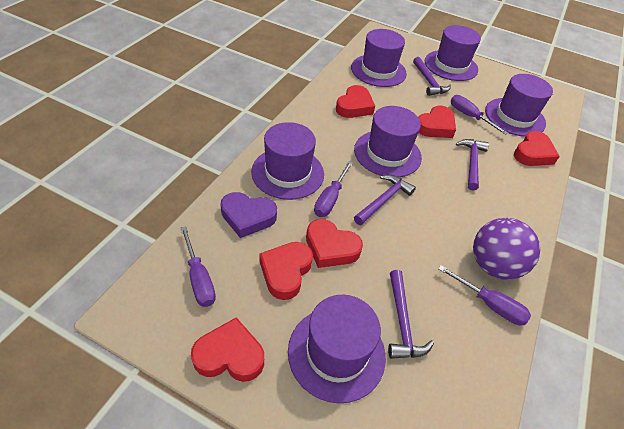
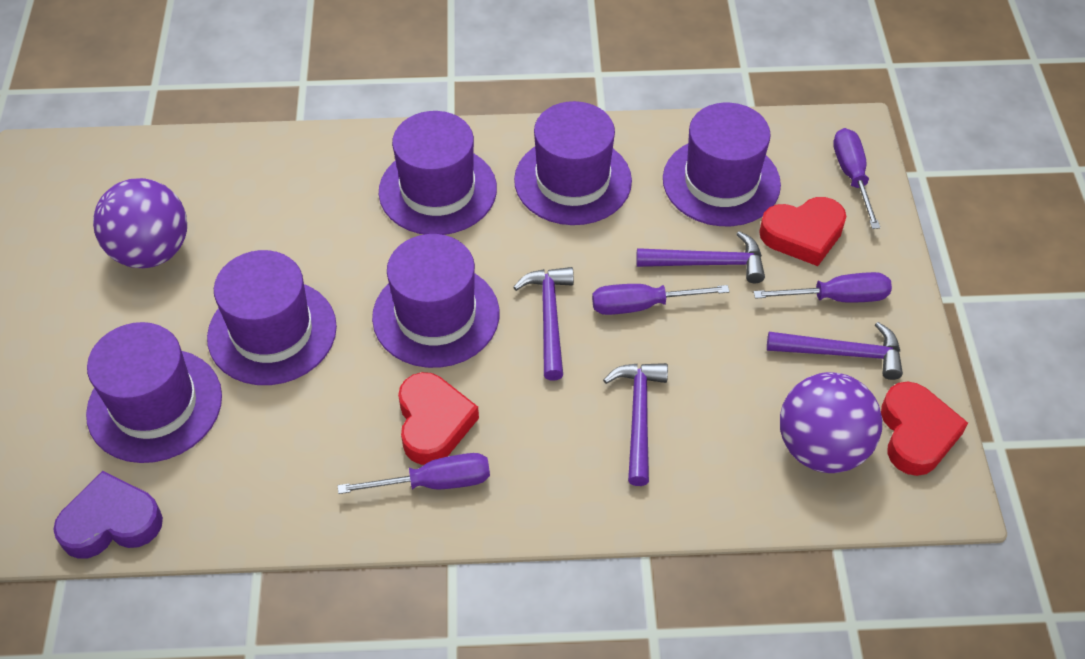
purple ball: [473,218,540,280] = 1 -> [93,178,187,268] [780,372,882,473] = 2
red heart: [191,317,264,382] [259,242,313,300] [306,219,363,268] [336,85,375,118] [418,106,456,138] [514,131,560,166] = 6 -> [398,372,479,465] [759,197,847,266] [881,382,968,476] = 3

